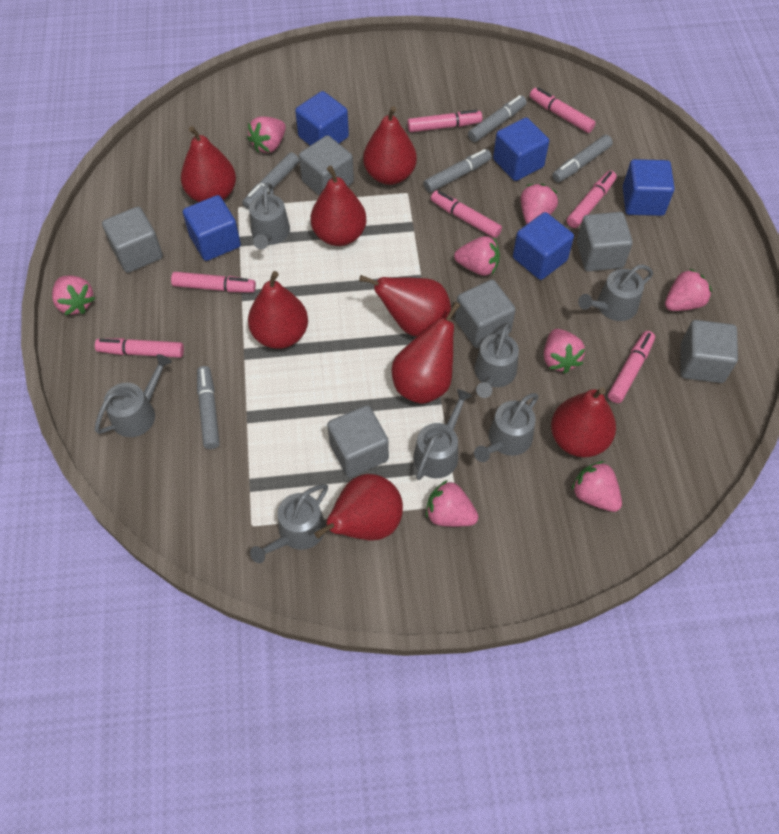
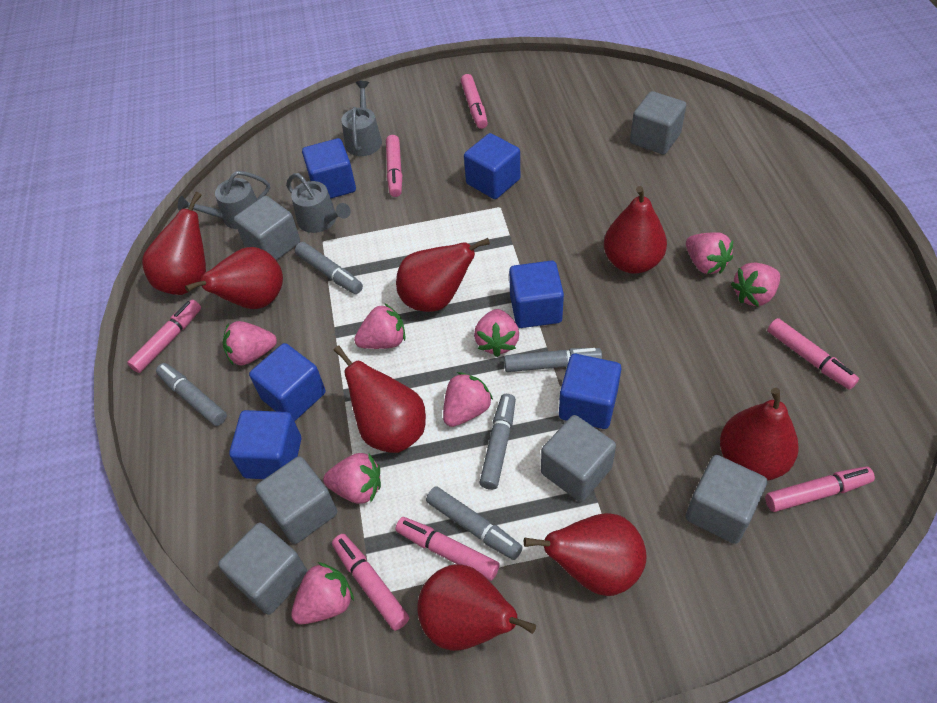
blue cube: [183,195,241,261] [295,91,349,146] [493,117,549,181] [513,212,574,280] [623,159,675,216] = 5 -> [229,410,301,479] [249,343,325,421] [302,138,356,198] [464,133,520,199] [509,261,564,328] [559,354,621,429] = 6
grey watering can: [95,354,172,437] [249,182,290,249] [250,484,328,563] [413,389,472,480] [474,393,539,462] [475,322,519,398] [578,265,653,321] = 7 -> [178,171,270,229] [286,173,350,233] [341,81,382,156] = 3

